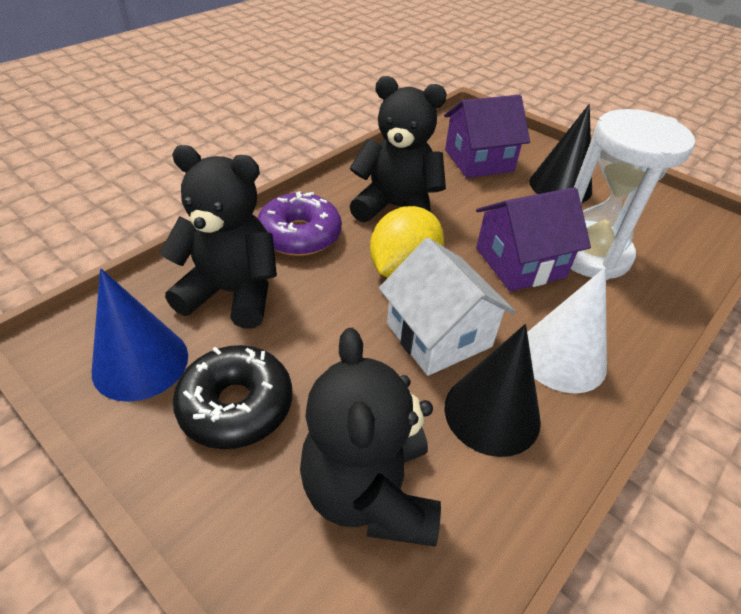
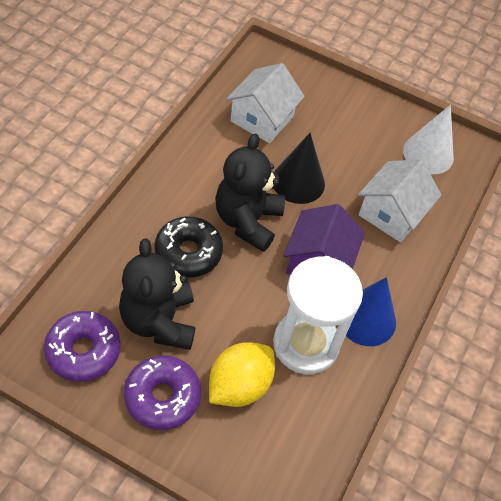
black cone: [444,324,541,457] [529,104,592,203] = 2 -> [274,133,325,204] = 1
black teddy bear: [160,145,277,328] [300,328,441,547] [349,76,447,222] = 3 -> [119,238,195,350] [215,133,285,252] = 2
purple donut: [257,191,342,256] = 1 -> [44,311,121,382] [124,356,201,430] = 2
purple house: [444,95,530,178] [476,187,591,291] = 2 -> [283,204,365,275] = 1
white house: [379,238,516,376] = 1 -> [226,63,305,143] [358,160,442,242] = 2

